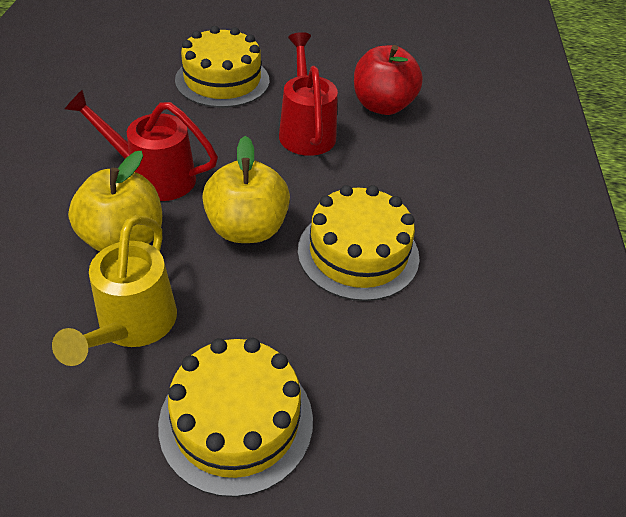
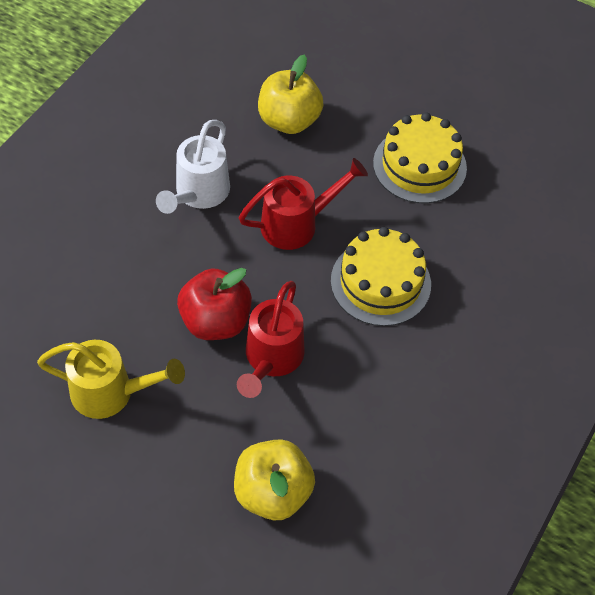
white watering can: none = 0 -> [156,120,230,214] = 1
yellow cake: [158,338,313,497] [175,26,269,108] [298,185,419,301] = 3 -> [331,227,431,326] [373,112,467,204] = 2

